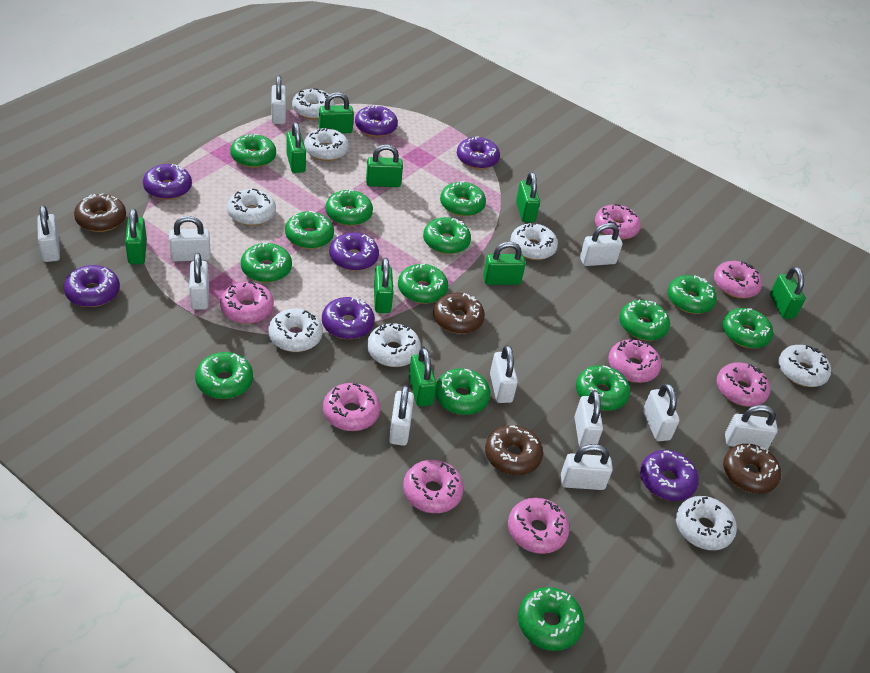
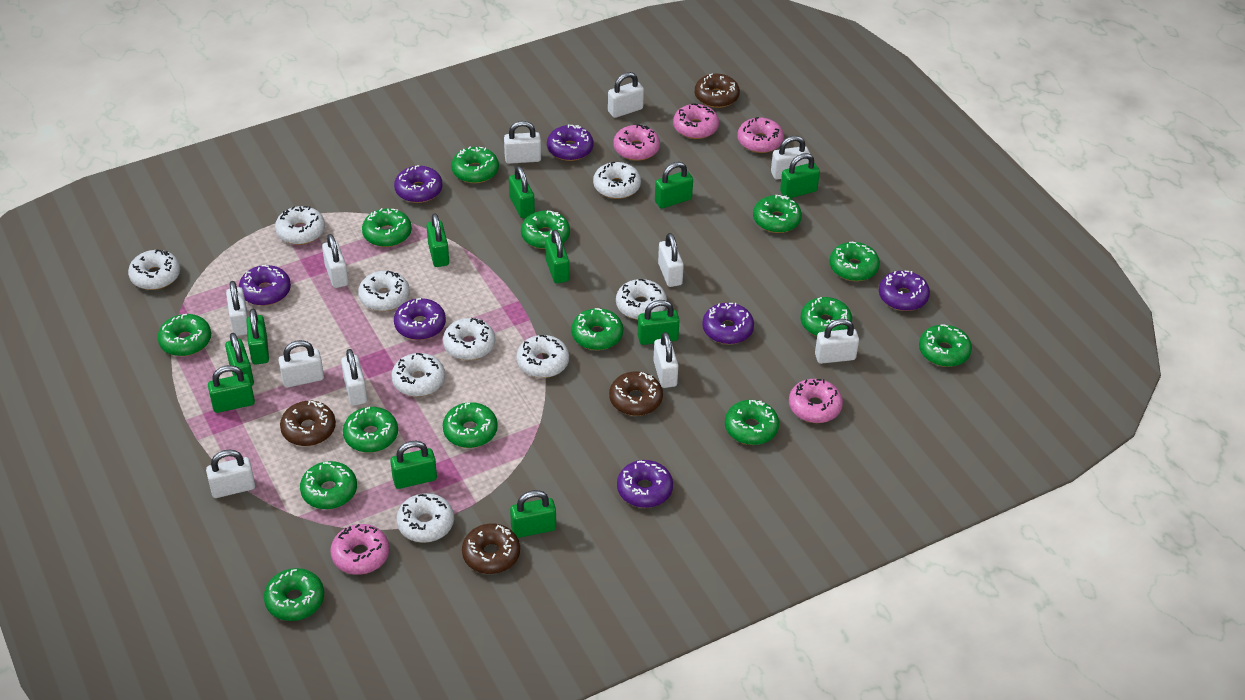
green padlock: [125,209,147,264] [286,122,306,173] [319,92,354,134] [366,145,403,187] [374,258,393,313] [409,348,437,407] [483,242,526,285] [516,172,540,222] [770,267,806,319] = 9 -> [208,365,255,413] [225,333,254,386] [246,309,269,365] [390,441,437,489] [427,213,449,267] [509,166,535,218] [510,490,556,538] [545,230,569,283] [638,300,680,345] [655,162,693,209] [780,153,820,198] = 11
pink donut: [220,281,274,324] [323,383,380,431] [403,460,464,513] [508,498,570,554] [595,204,641,240] [608,339,661,383] [714,261,762,298] [717,362,770,407] = 8 -> [330,524,389,575] [613,124,660,161] [673,103,719,139] [737,117,784,153] [789,379,843,423] = 5
white donut: [227,189,276,226] [268,309,323,352] [292,88,335,120] [304,128,349,161] [367,323,421,367] [510,223,558,260] [676,496,737,550] [778,345,831,387] = 8 -> [128,249,180,290] [275,206,325,245] [358,271,410,311] [391,353,445,397] [396,493,454,543] [443,318,495,360] [516,335,569,378] [593,162,641,199] [616,279,667,320] = 9

